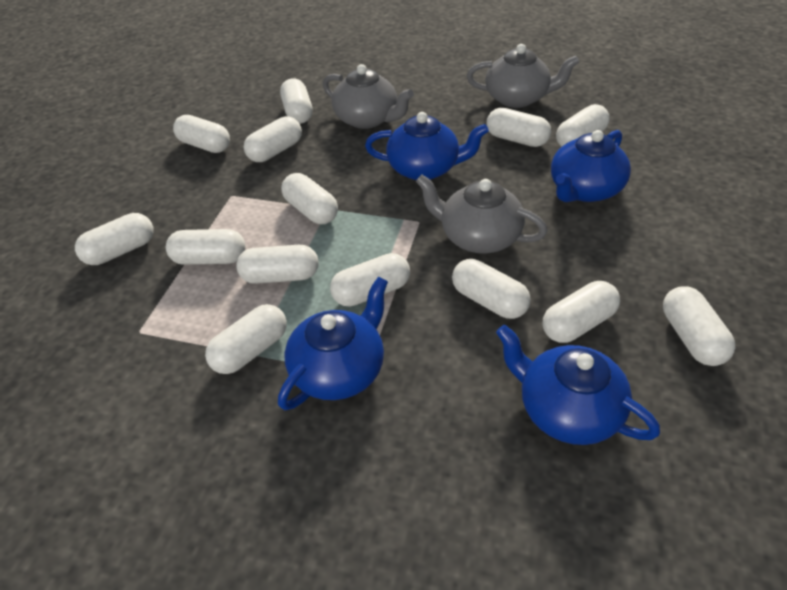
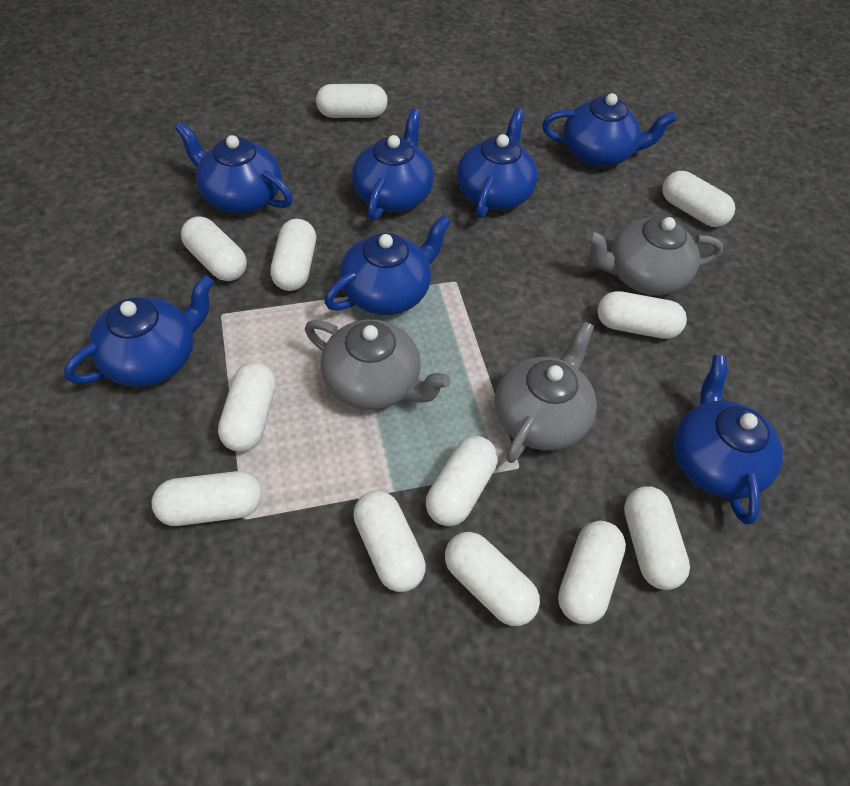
blue teapot: [278,277,388,410] [365,112,489,180] [496,325,660,445] [551,130,631,202] = 4 -> [64,275,214,387] [175,122,293,213] [324,215,451,315] [352,109,434,220] [457,108,538,218] [542,93,677,167] [674,355,783,524] = 7
white capsule: [75,213,154,265] [166,229,245,265] [173,115,230,153] [205,304,287,374] [236,245,319,284] [244,116,302,162] [280,78,313,124] [281,173,338,224] [330,253,410,307] [452,259,531,319] [486,108,551,147] [542,281,620,343] [556,104,610,147] [663,286,735,366] = 14 -> [152,471,262,526] [181,216,247,281] [218,362,276,452] [270,219,316,291] [316,84,388,118] [353,490,426,592] [426,436,498,526] [445,532,540,626] [558,521,626,624] [597,291,687,339] [624,486,690,590] [662,171,735,227] = 12

